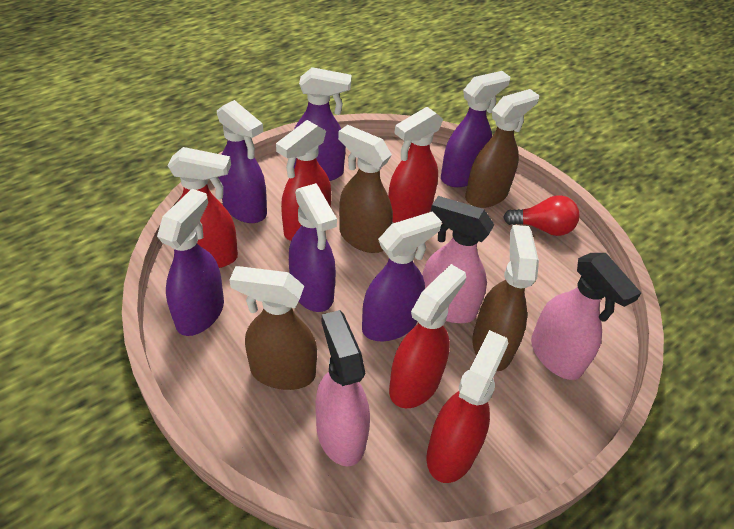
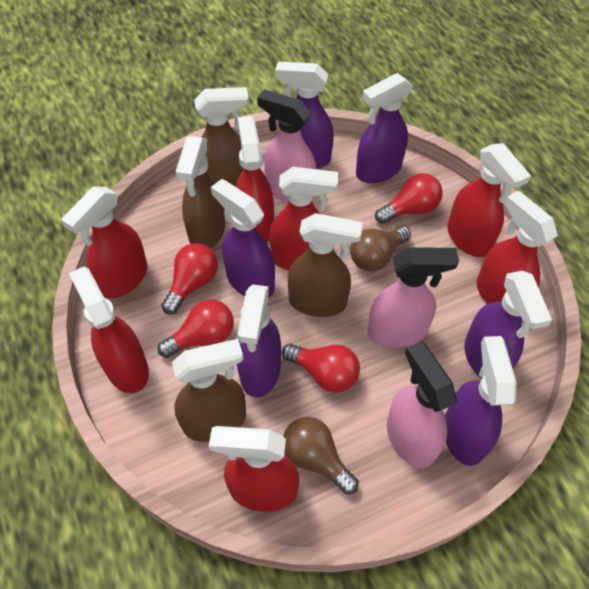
brown light bulb: none = 0 -> [283,417,359,494] [350,226,411,271] = 2
red light bulb: [503,195,580,236] = 1 -> [158,299,234,358] [161,243,218,315] [282,344,360,392] [375,173,443,224] = 4
red spray bottle: [168,147,238,268] [276,120,331,241] [388,107,443,223] [389,264,466,408] [426,330,509,483] = 5 -> [61,186,147,298] [69,266,149,393] [209,426,299,512] [236,116,274,243] [269,167,338,271] [447,143,531,257] [477,190,558,304] = 7

